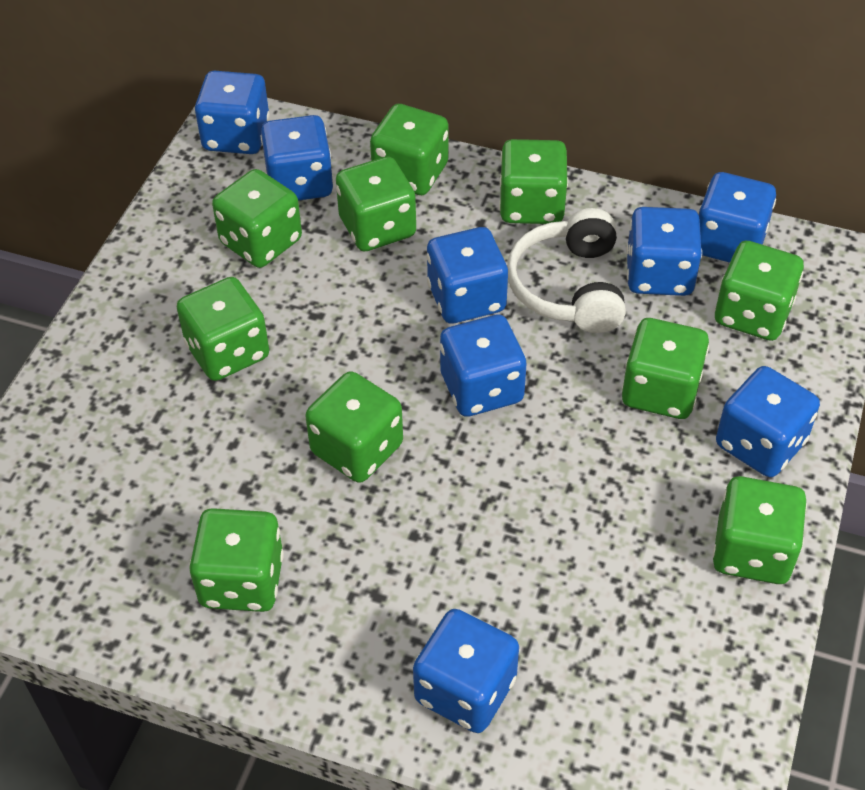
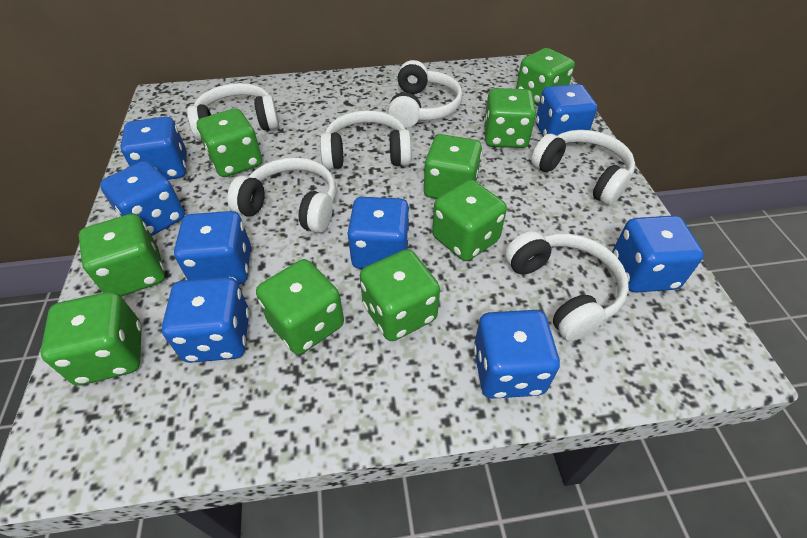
green dice: [177,277,269,381] [189,508,284,612] [212,169,302,268] [305,371,403,483] [336,156,416,251] [370,104,449,195] [499,139,568,224] [622,318,709,419] [713,476,807,584] [715,241,804,341] = 10 -> [40,292,142,385] [79,214,165,297] [197,108,262,177] [256,259,344,355] [360,249,440,341] [423,134,482,199] [432,180,507,261] [484,88,536,148] [516,48,575,106] = 9
white headphones: [507,208,626,333] = 1 -> [187,83,279,141] [227,157,336,233] [320,110,412,169] [388,60,463,128] [505,231,629,341] [531,130,635,206] = 6

